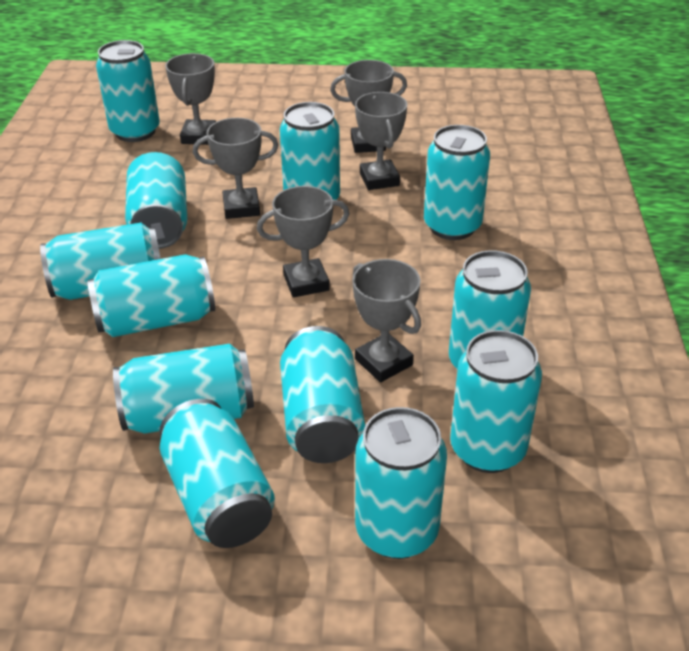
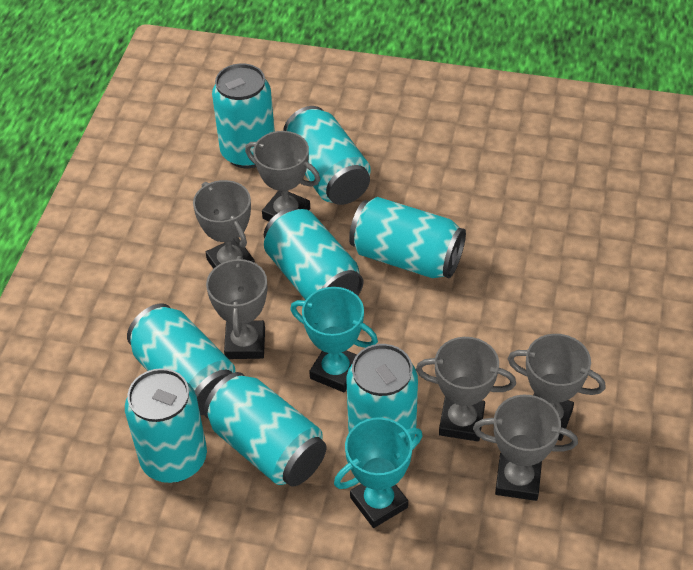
turquoise can: [40,223,161,300] [87,254,215,337] [96,40,160,142] [113,344,254,434] [125,152,187,249] [159,399,275,548] [280,102,340,200] [280,326,365,463] [355,407,447,559] [424,125,490,240] [449,250,531,370] [450,330,542,473] = 12 -> [125,368,207,483] [127,304,236,415] [204,372,327,486] [212,64,275,168] [264,207,363,300] [283,106,371,205] [347,344,418,441] [349,197,466,278] = 8
turquoise trophy: none = 0 -> [291,287,378,392] [334,417,423,528] = 2

